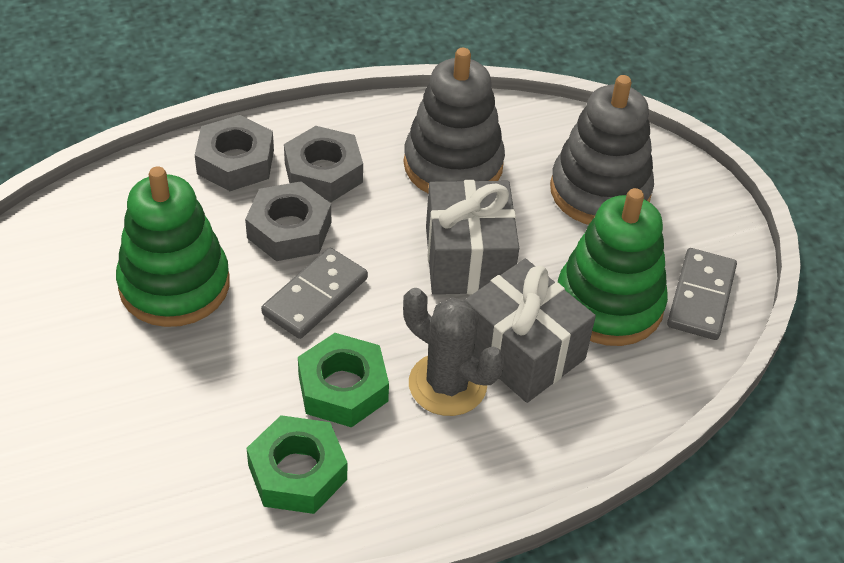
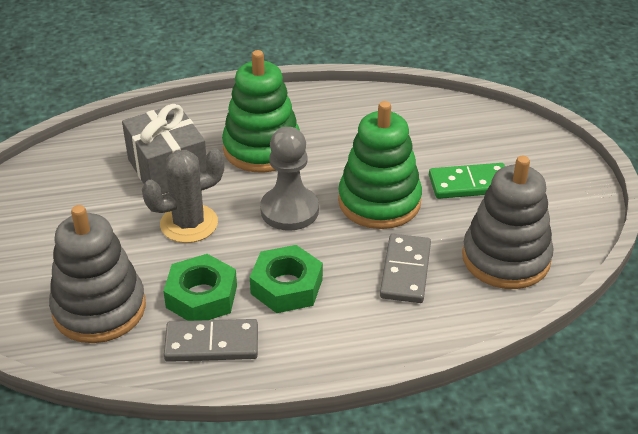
green domino: none = 0 -> [429,163,505,199] = 1
grey gift: [426,180,519,294] [465,259,596,403] = 2 -> [122,104,206,194] = 1
grey nut: [195,115,274,191] [245,181,331,261] [284,126,363,202] = 3 -> none = 0
grey pawn: none = 0 -> [260,127,319,231] = 1

